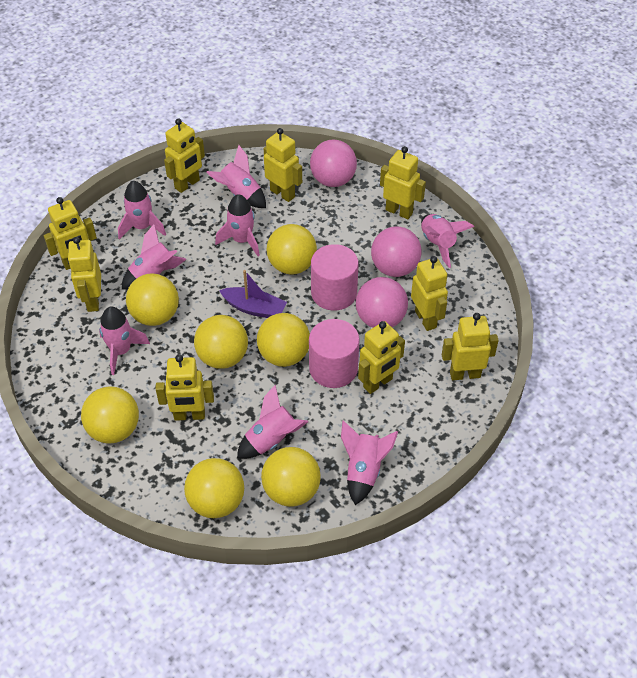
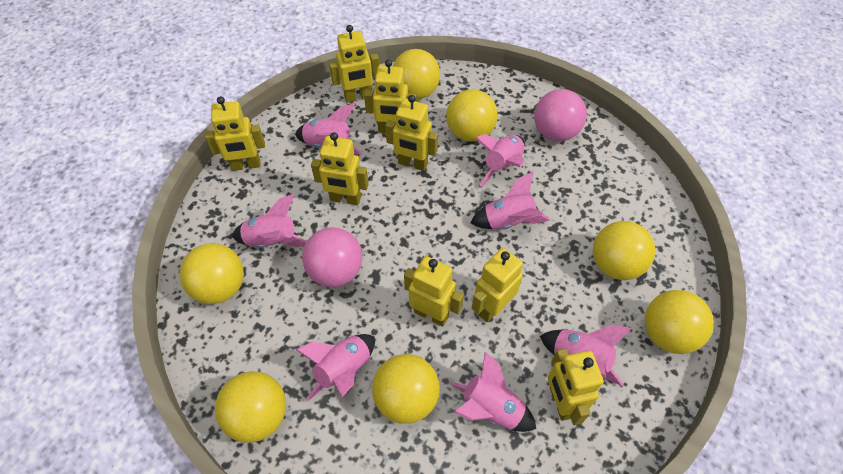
pink ball: [310,140,357,187] [356,277,408,328] [371,227,422,277] = 3 -> [302,227,362,287] [534,89,587,141] = 2
pink cylinder: [309,319,360,388] [311,244,359,311] = 2 -> none = 0
pink rocket: [99,306,150,375] [118,181,166,239] [122,224,187,290] [206,145,266,208] [215,194,260,256] [237,385,308,459] [341,420,398,505] [421,214,474,268] = 8 -> [232,194,307,248] [295,104,362,155] [296,334,375,402] [450,352,536,432] [470,171,550,229] [475,134,525,187] [540,325,632,386] = 7
purple boat: [219,270,287,318] = 1 -> none = 0
yellow robot: [44,197,97,270] [68,237,101,312] [156,354,214,421] [164,118,205,193] [264,128,302,202] [358,321,405,394] [380,146,426,219] [411,256,448,331] [442,313,499,380] = 9 -> [205,96,265,171] [311,132,369,205] [329,25,379,103] [364,59,416,133] [385,95,438,171] [404,256,464,327] [472,248,523,322] [548,349,604,425] = 8

